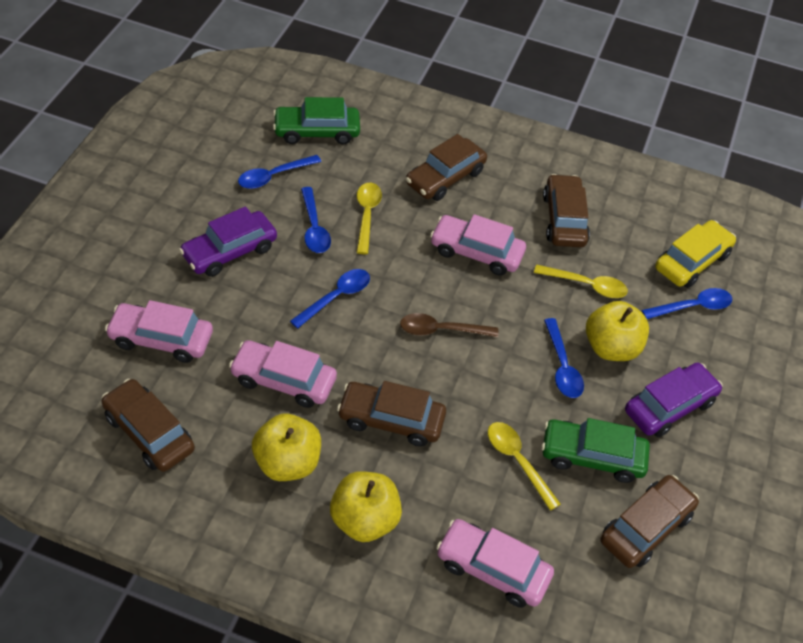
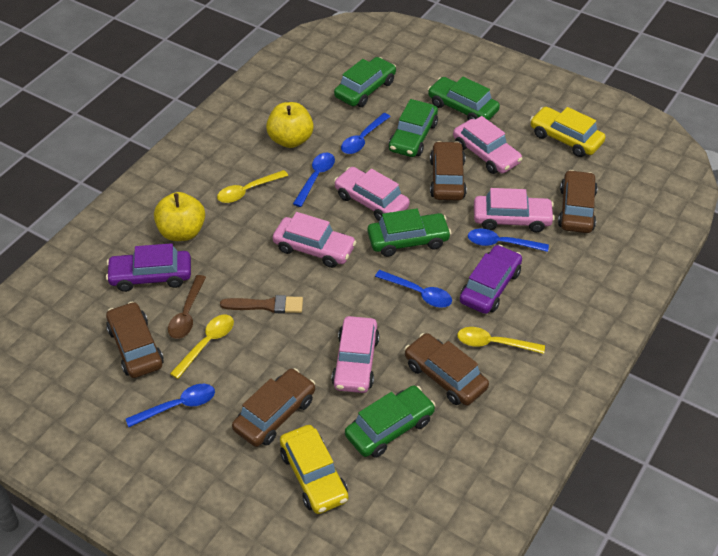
brown brush: none = 0 -> [220,295,303,313] = 1
green car: [273,97,360,144] [541,418,650,483] = 2 -> [334,57,396,107] [345,386,435,458] [368,208,451,257] [389,99,438,157] [428,77,500,121] = 5
pink car: [105,300,213,363] [229,340,337,408] [430,214,526,276] [436,519,554,608] = 4 -> [273,212,356,268] [332,316,380,393] [334,167,410,221] [453,116,522,174] [474,188,555,232] = 5
yellow apple: [252,413,321,481] [330,471,402,542] [586,301,649,361] = 3 -> [154,192,205,241] [266,102,314,148] = 2
yellow car: [655,220,736,288] = 1 -> [280,425,348,514] [530,107,606,157] = 2

